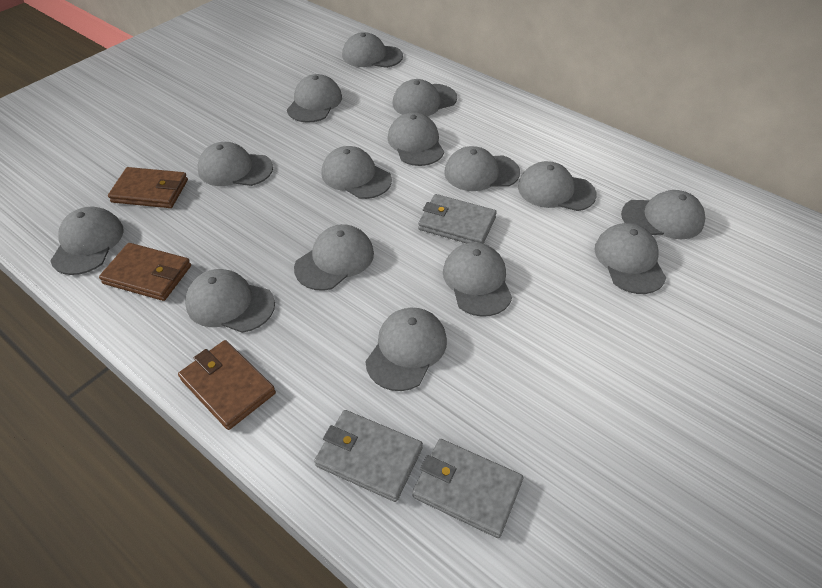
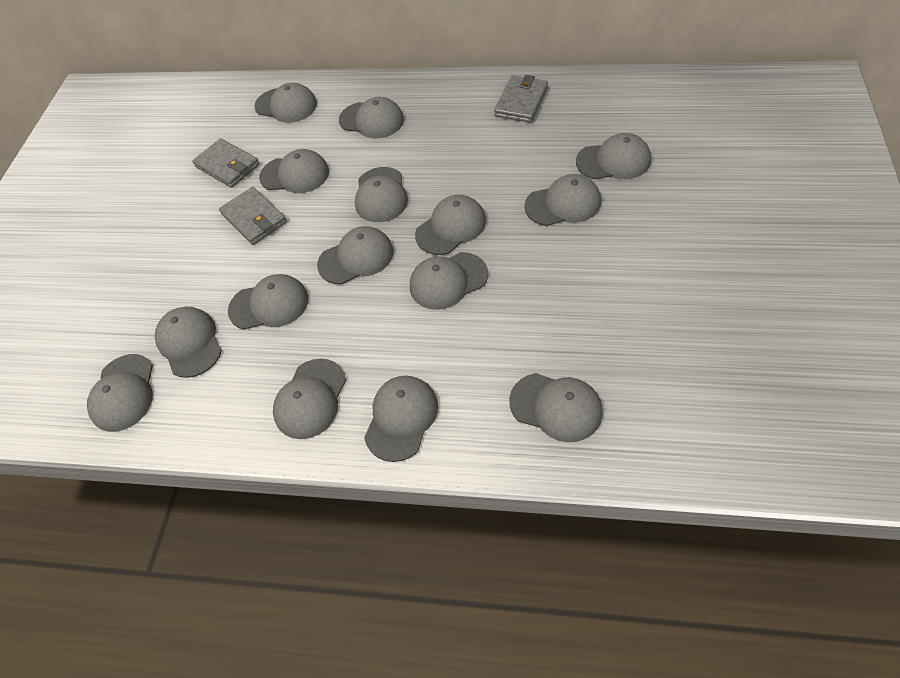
brown wallet: [99,243,191,301] [108,167,188,208] [178,340,276,430] = 3 -> none = 0

